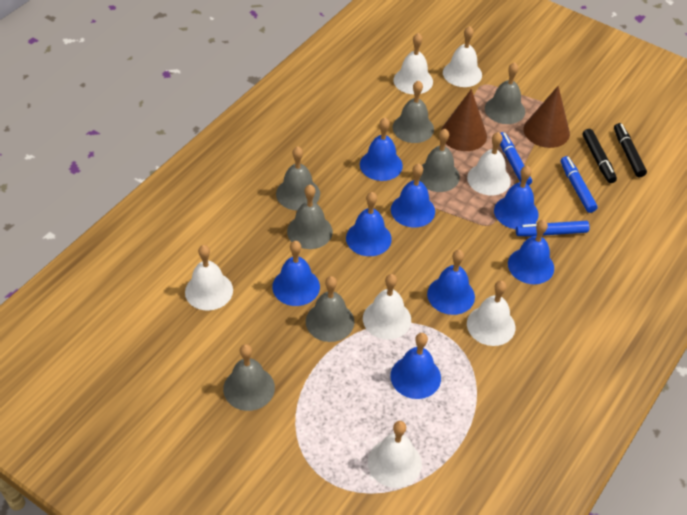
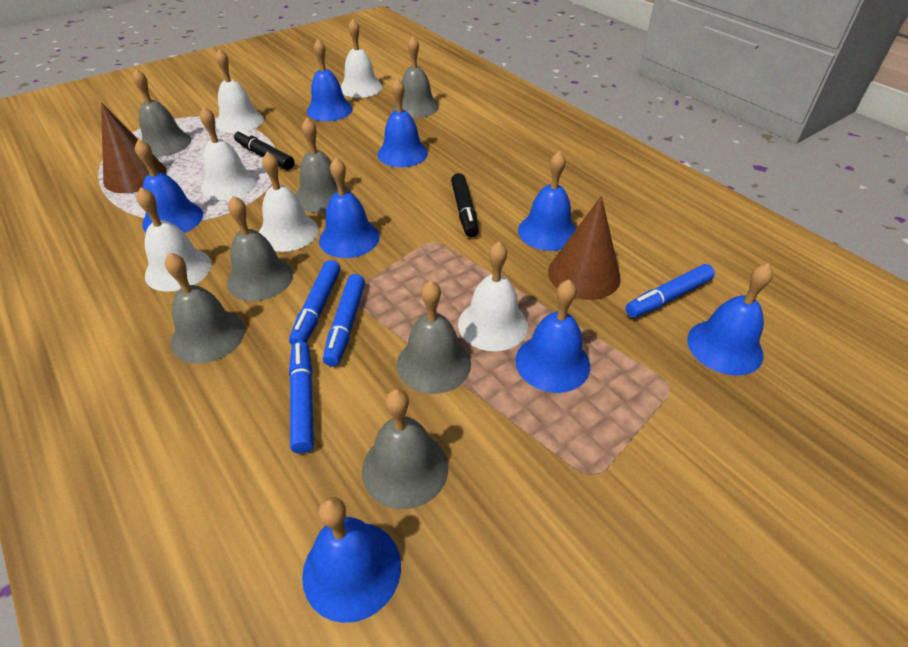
blue marker: [500,132,532,185] [516,221,590,236] [561,156,598,213] = 3 -> [289,260,340,345] [289,341,314,454] [323,274,365,366] [625,264,715,318] = 4
white bell: [185,245,233,311] [363,274,411,339] [368,421,422,488] [393,33,433,94] [443,26,482,87] [467,132,511,195] [467,280,515,346] = 7 -> [137,187,212,292] [200,107,257,200] [215,49,264,133] [259,152,318,252] [341,19,383,98] [458,241,528,351] = 6

